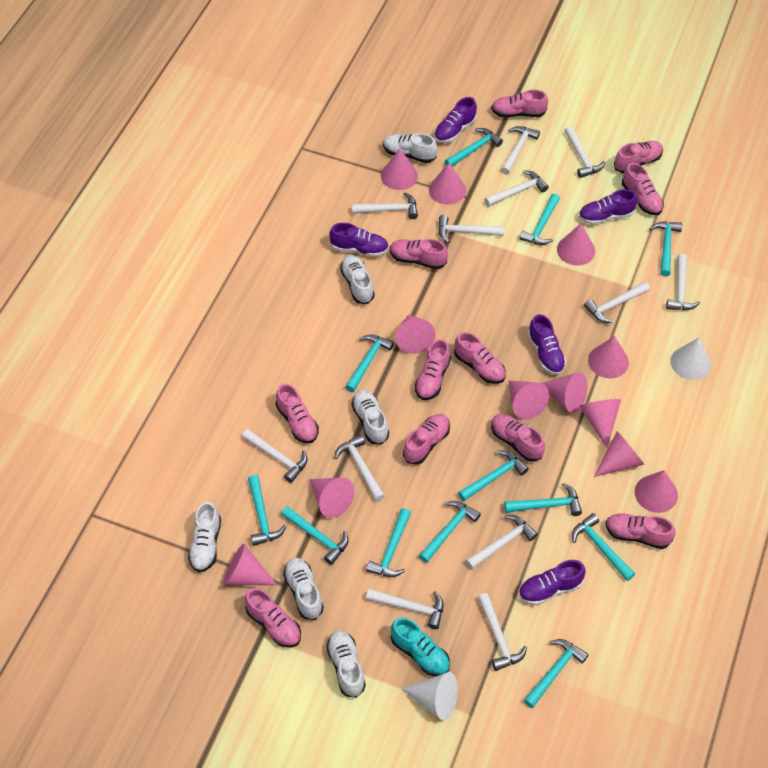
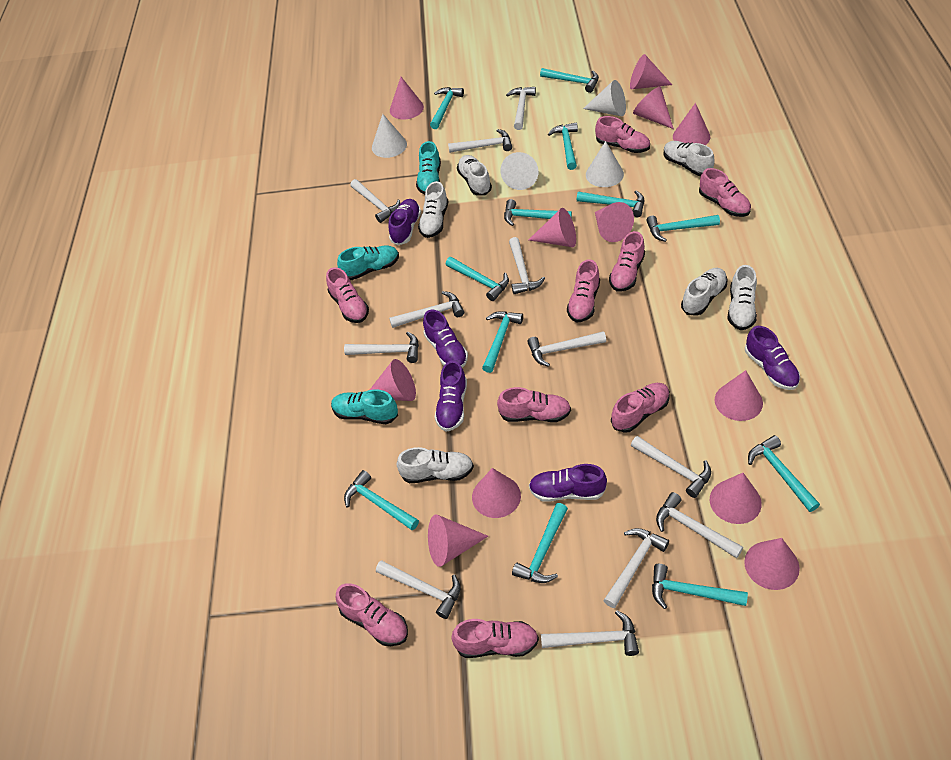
pink shoe: [245,588,301,647] [276,384,319,443] [390,239,448,269] [403,414,450,464] [415,339,451,400] [454,332,506,384] [491,89,548,118] [491,414,545,462] [605,513,676,549] [614,141,663,173] [622,163,664,215] = 11 -> [326,267,369,323] [336,583,408,646] [451,619,539,658] [497,387,571,422] [567,259,600,323] [595,116,650,153] [609,231,645,292] [611,383,670,433] [699,168,751,217] = 9
turquoise shoe: [391,618,450,677] = 1 -> [331,389,398,424] [337,246,399,280] [416,141,441,194] = 3
white cone: [402,672,458,720] [671,338,711,380] = 2 -> [372,114,407,158] [501,152,538,190] [583,80,626,116] [586,141,624,187] = 4

